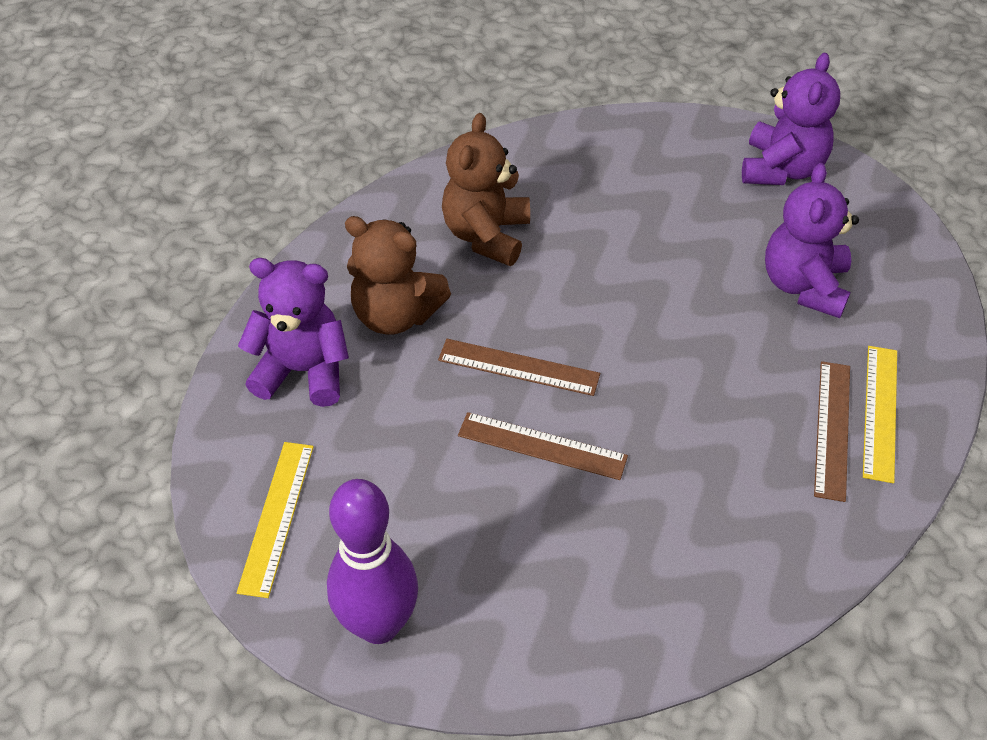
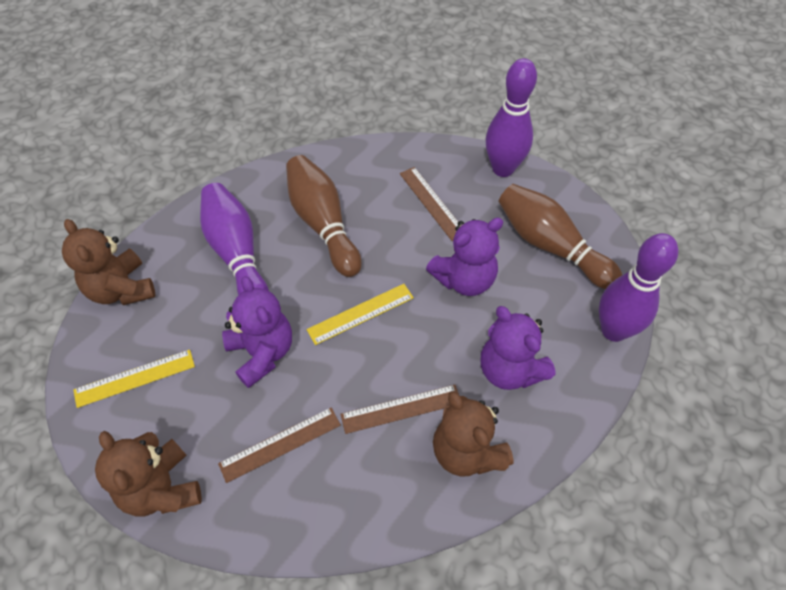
brown bowling pin: none = 0 -> [286,155,362,277] [498,184,622,289] = 2
brown teddy bear: [345,216,451,335] [442,113,530,266] = 2 -> [62,219,155,305] [95,431,202,517] [433,391,514,477] = 3
purple bowling pin: [327,479,418,644] = 1 -> [200,183,269,296] [486,58,537,177] [599,233,679,342] = 3

